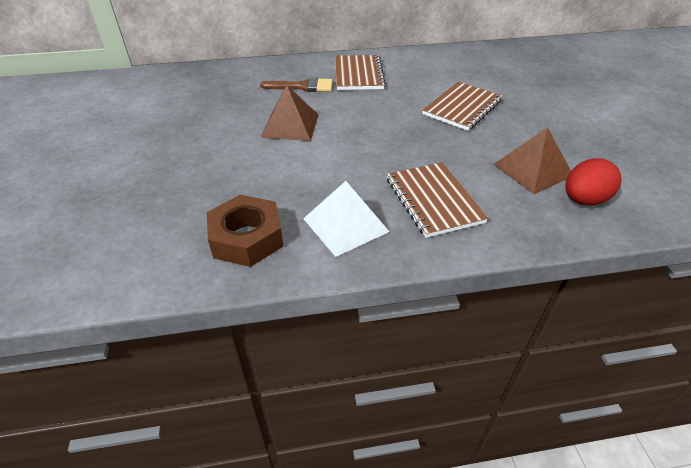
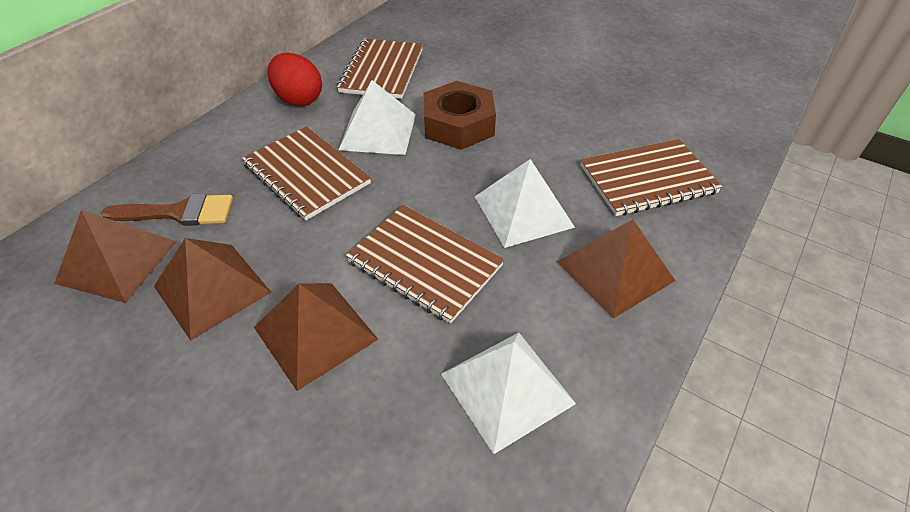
brown notebook: [335,55,386,90] [387,162,488,238] [422,82,502,131] = 3 -> [242,126,371,221] [337,38,423,99] [346,205,504,324] [581,139,722,216] = 4
brown pyramid: [261,85,318,141] [493,127,571,194] = 2 -> [54,210,177,303] [154,238,272,341] [254,283,378,391] [557,219,675,319] = 4
white pyramid: [303,181,390,257] = 1 -> [339,80,416,155] [441,332,576,454] [474,159,575,248] = 3

